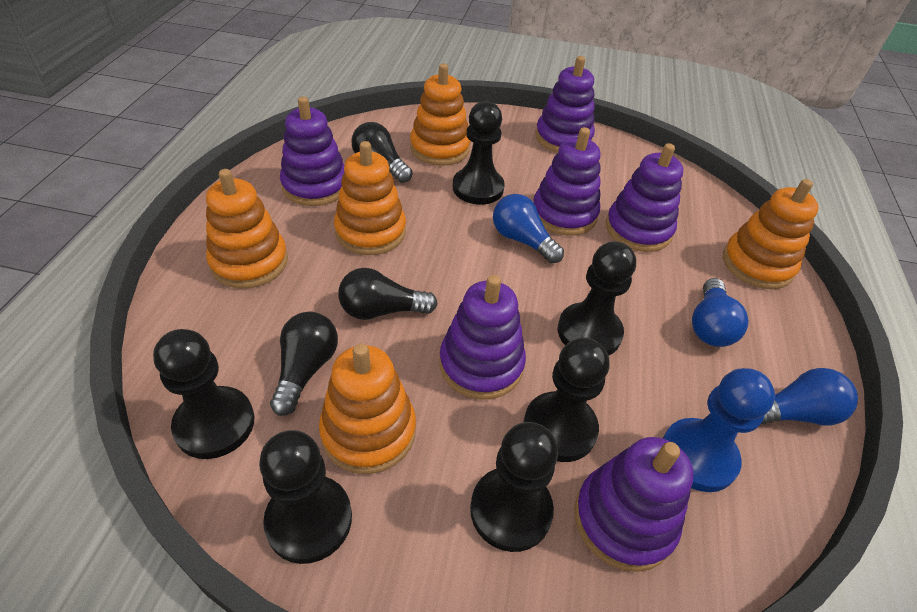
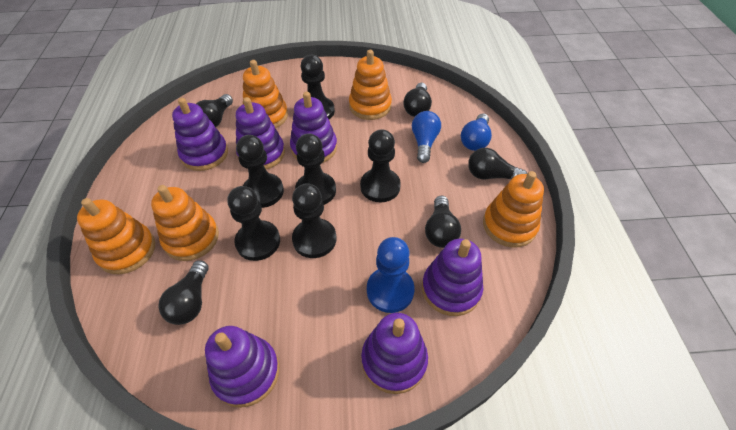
black light bulb: [270,312,338,416] [338,268,438,320] [351,122,413,183] = 3 -> [158,260,208,325] [196,94,233,127] [403,83,432,117] [425,196,461,248] [468,148,527,180] = 5
blue light bulb: [493,194,564,263] [692,278,748,347] [760,368,858,425] = 3 -> [412,111,441,163] [461,113,492,151] = 2

